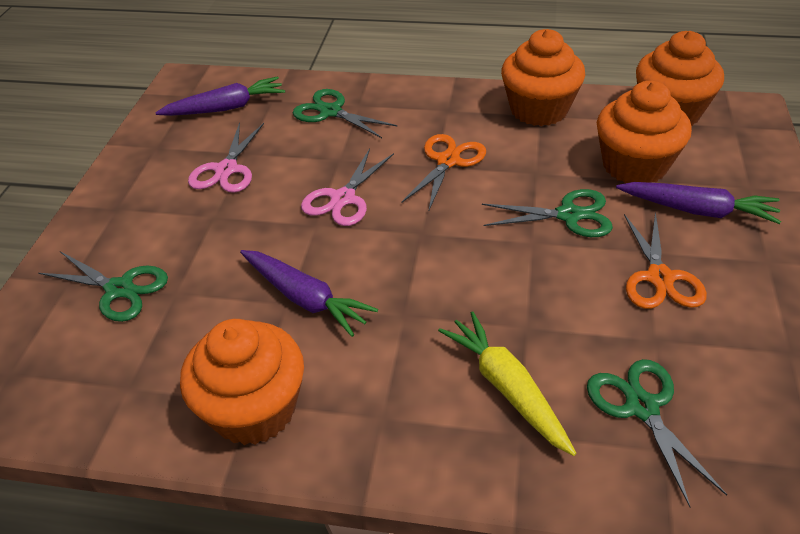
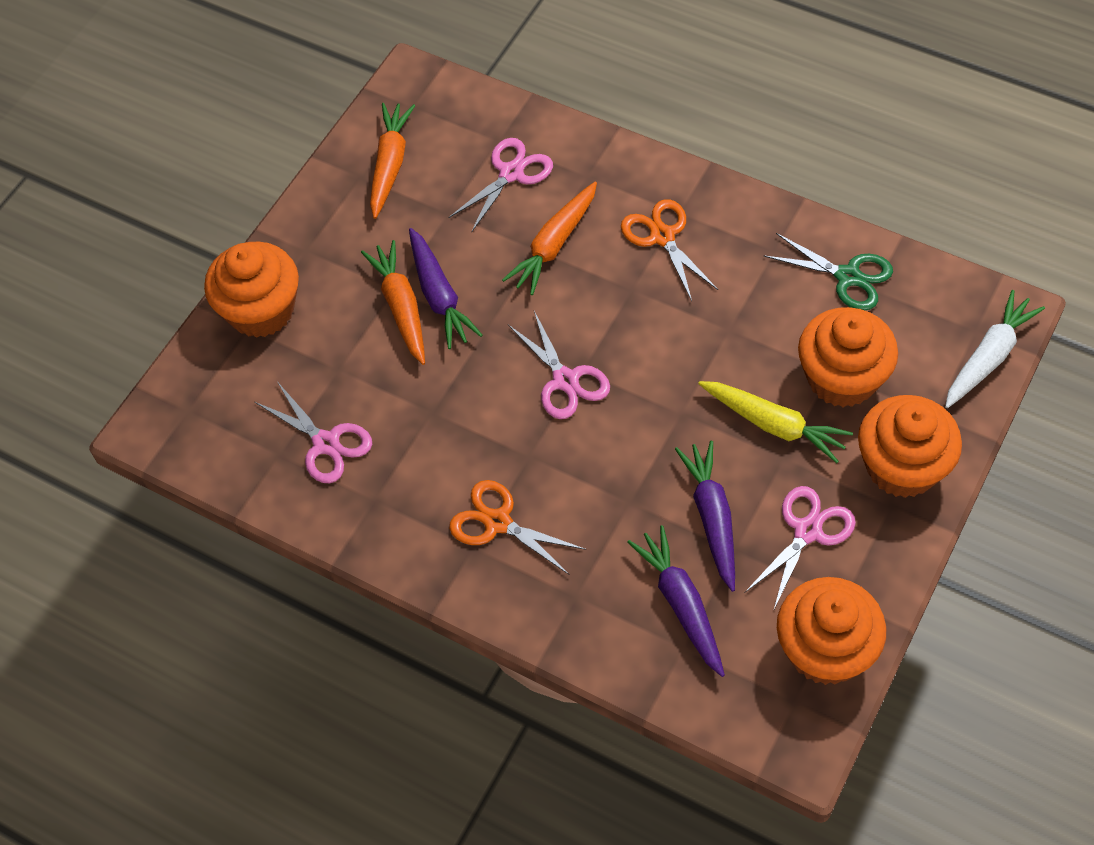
green scissors: [39,251,168,322] [293,89,397,138] [482,189,613,237] [587,359,727,508] = 4 -> [764,233,893,310] = 1
orange carrot: none = 0 -> [361,240,425,365] [370,103,415,219] [502,182,597,295] = 3
pink scissors: [188,122,264,193] [301,148,394,226] = 2 -> [255,383,372,483] [448,138,553,233] [508,311,610,419] [745,486,856,609] = 4
white carrot: none = 0 -> [945,290,1045,408] = 1

